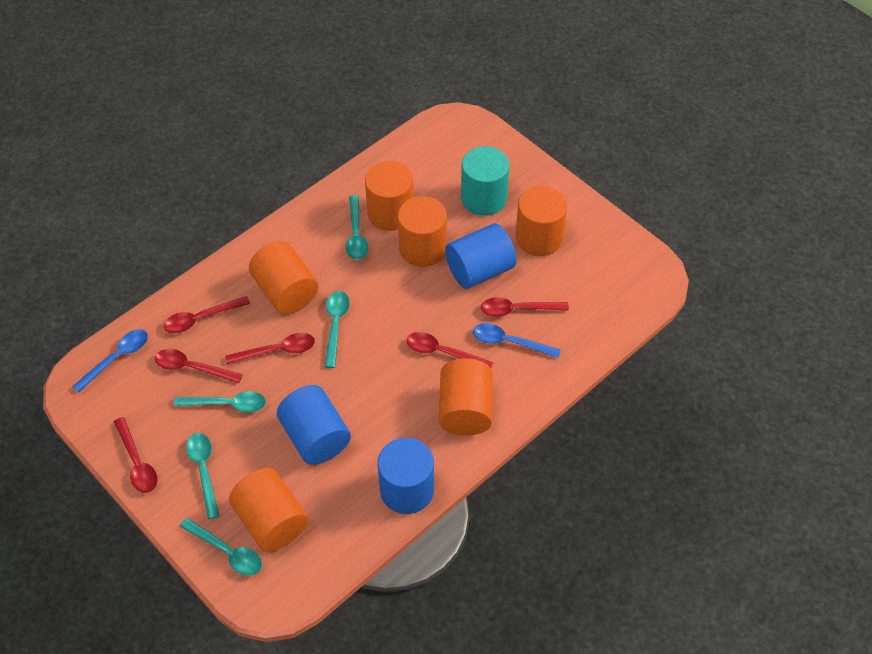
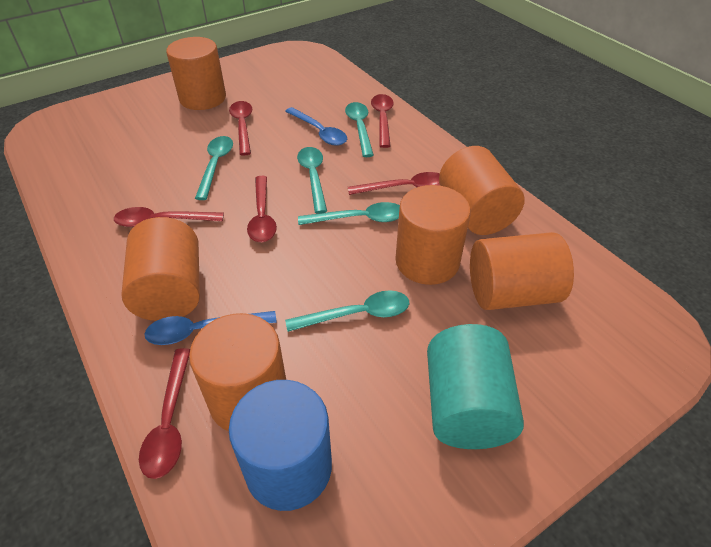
blue cylinder: [277,385,351,465] [378,438,434,514] [445,223,516,289] = 3 -> [229,380,332,511] = 1

